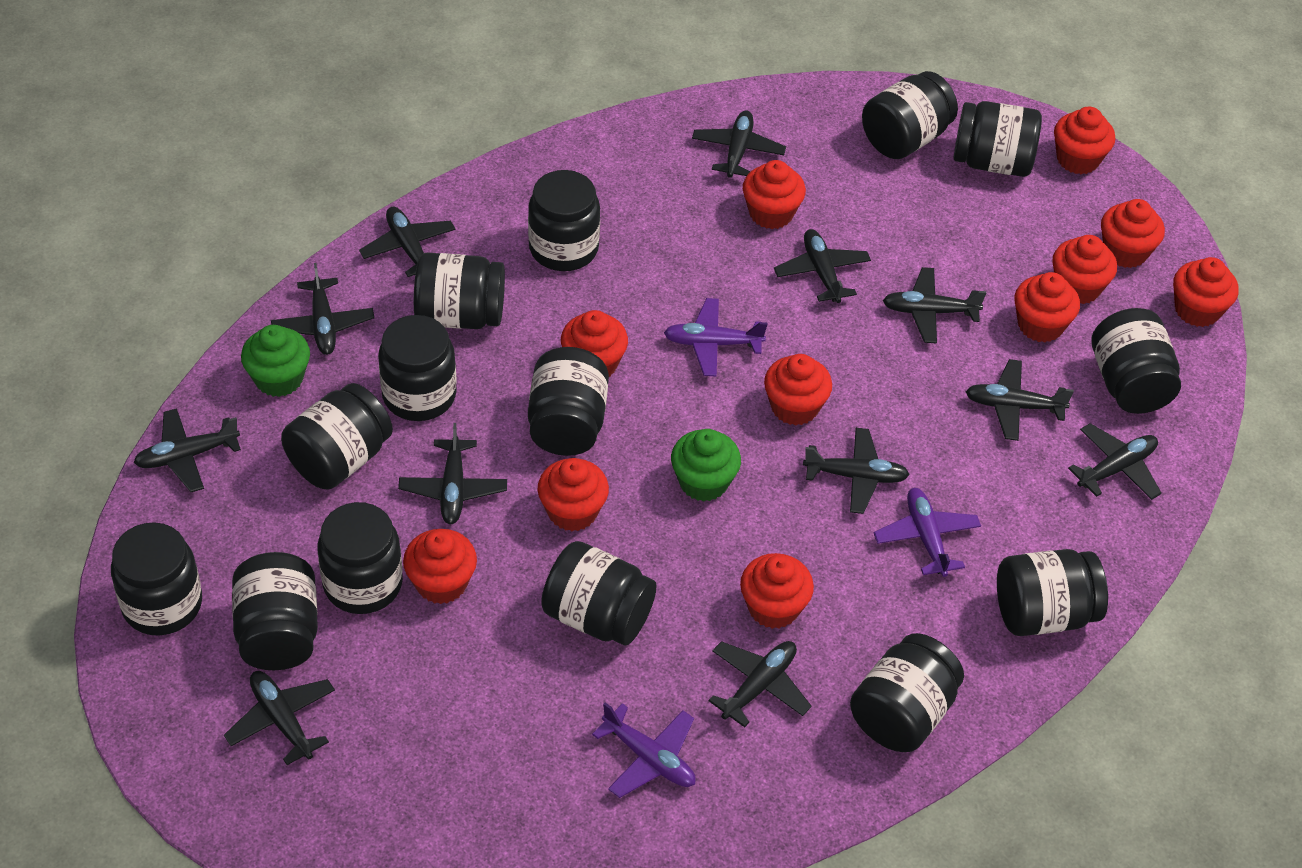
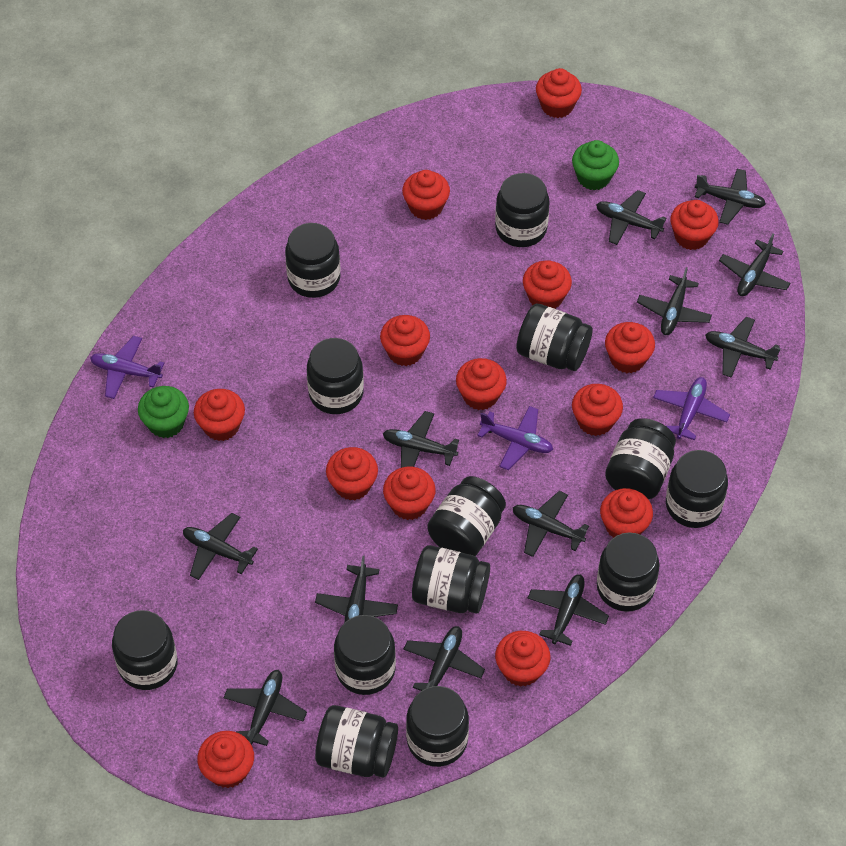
black jar: [111,522,202,635] [232,552,318,670] [281,383,393,490] [317,502,403,614] [378,315,457,421] [414,253,505,329] [528,170,600,271] [528,347,609,456] [541,541,657,646] [850,633,964,752] [862,71,958,159] [953,101,1042,177] [997,549,1108,636] [1092,308,1181,414] = 14 -> [112,610,178,690] [285,223,341,298] [307,338,364,414] [315,705,398,778] [334,615,396,695] [406,686,469,767] [412,545,490,613] [427,476,506,556] [495,173,550,247] [516,304,593,371] [597,533,660,612] [605,418,676,499] [666,450,728,528] = 13
red cupcake: [403,529,477,604] [538,458,609,531] [561,310,628,377] [740,553,814,629] [743,160,806,229] [764,354,832,426] [1014,272,1080,343] [1052,235,1117,304] [1054,106,1115,174] [1101,199,1165,268] [1173,257,1239,327] = 11 -> [194,389,245,441] [197,731,254,788] [326,447,378,500] [380,315,430,366] [383,467,436,520] [402,170,450,220] [456,358,507,410] [495,631,550,687] [523,260,572,309] [536,68,582,118] [572,384,623,436] [600,488,653,538] [605,322,655,373] [670,200,719,250] = 14

